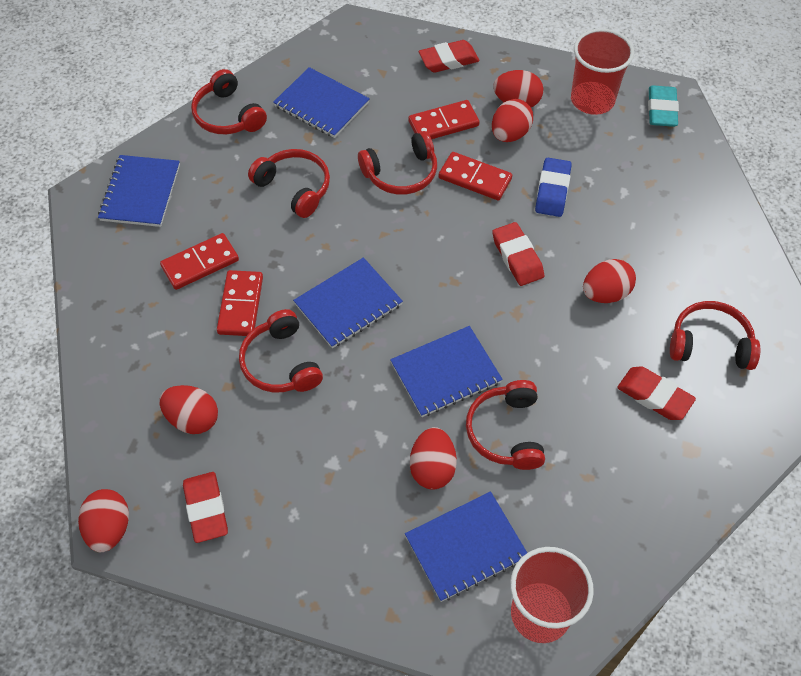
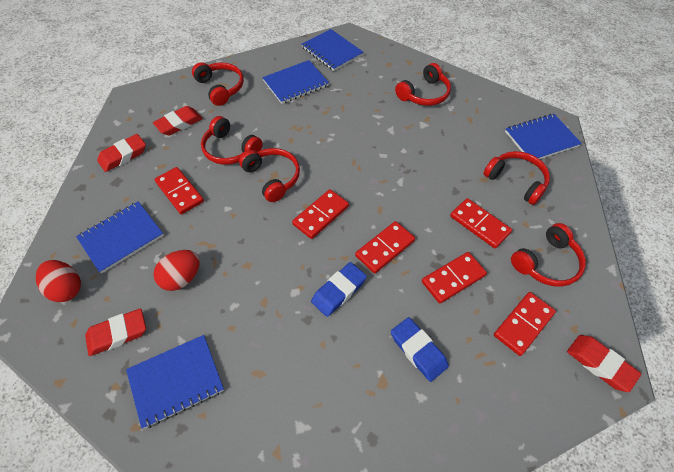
blue eraser: [535,158,572,217] = 1 -> [311,262,367,317] [391,317,449,382] = 2
red cup: [510,547,594,643] [571,29,634,115] = 2 -> none = 0
red domino: [160,233,239,290] [217,270,263,336] [409,100,479,139] [439,152,512,201] = 4 -> [155,167,204,214] [292,189,349,239] [355,221,415,273] [422,252,487,303] [450,198,512,249] [494,292,556,356] = 6
red egg: [78,489,129,552] [160,385,218,434] [410,427,457,489] [492,99,533,142] [493,70,543,107] [583,259,636,303] = 6 -> [36,260,81,302] [154,250,200,291] = 2
turquoise eraser: [648,85,679,127] = 1 -> none = 0

